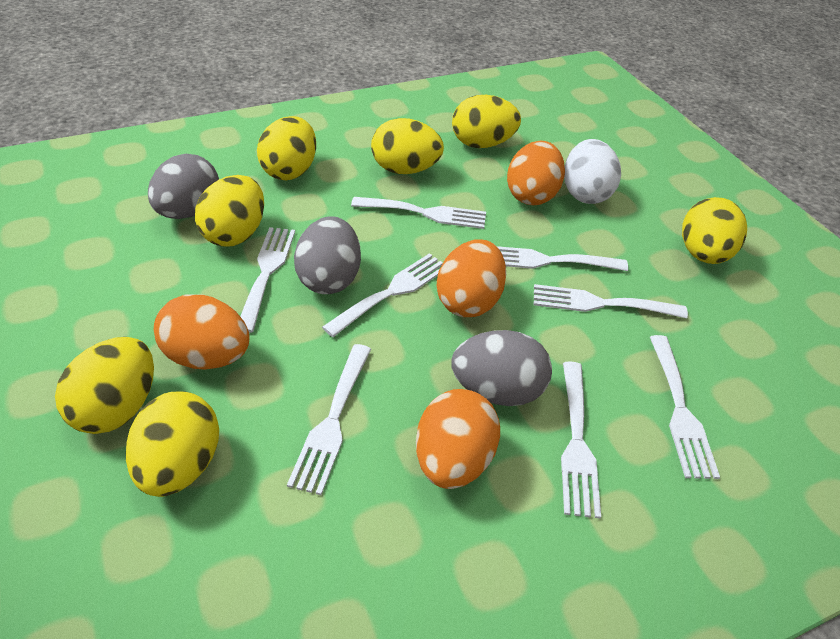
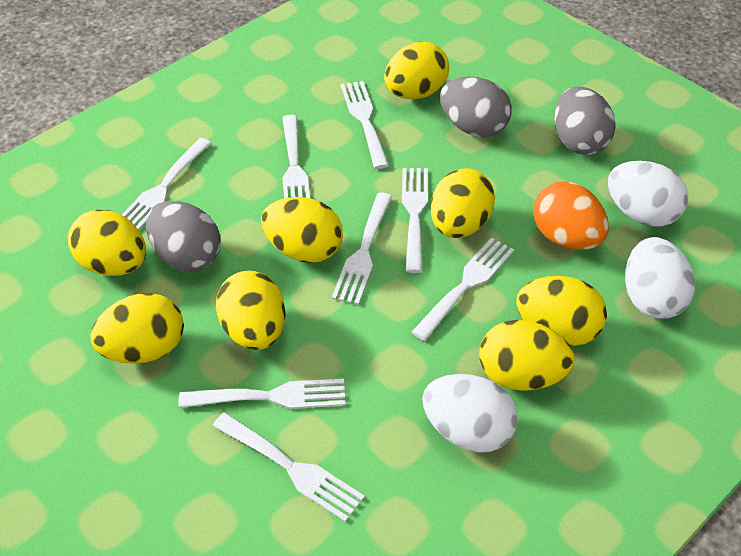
orange egg: [154,294,250,370] [416,389,500,489] [437,239,506,317] [507,141,565,205] = 4 -> [533,182,609,250] = 1
white egg: [564,139,621,204] = 1 -> [422,374,518,453] [608,161,688,227] [625,237,695,319] = 3
yellow egg: [55,337,154,434] [126,391,219,497] [195,175,264,247] [257,116,316,180] [371,118,444,174] [452,95,521,148] [682,197,747,264] = 7 -> [68,210,146,276] [90,293,184,364] [216,271,286,350] [261,197,343,263] [384,42,449,99] [431,168,495,238] [479,320,575,391] [516,276,607,346] = 8

